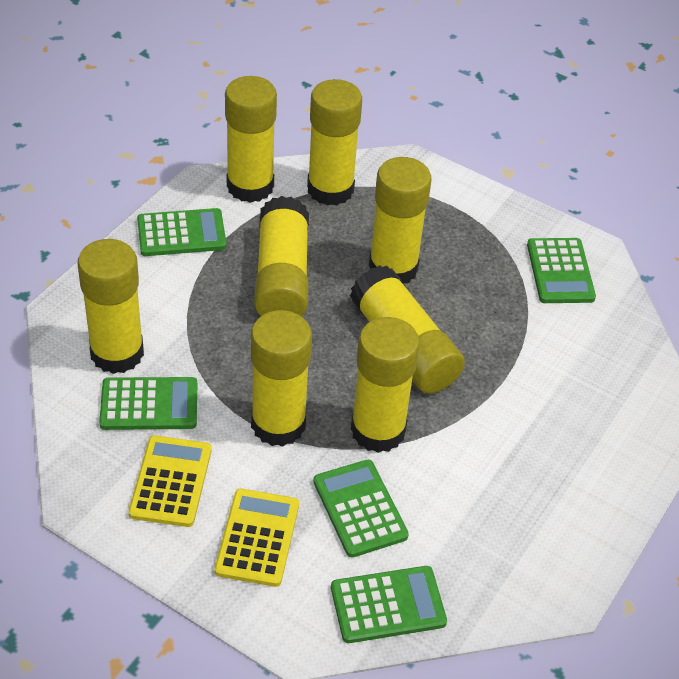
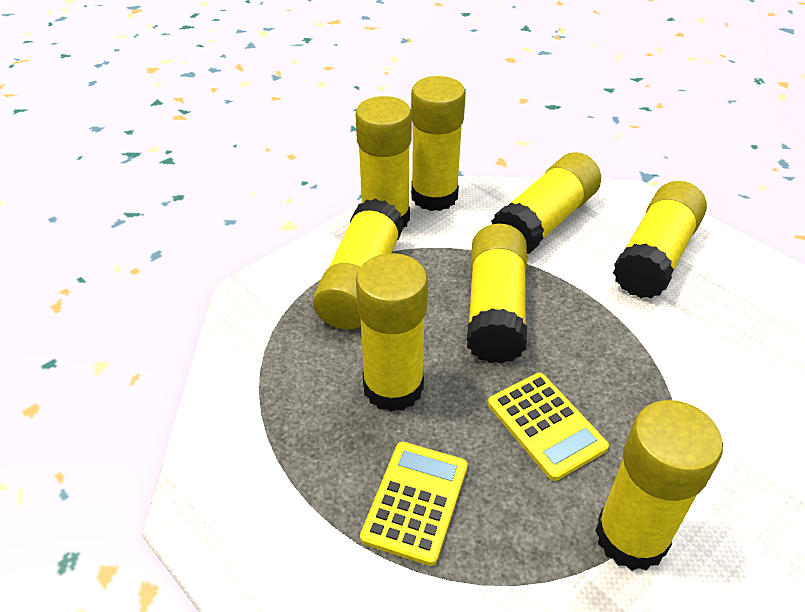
green calculator: [99,377,197,430] [137,208,226,256] [313,460,409,557] [331,566,447,643] [527,238,596,303] = 5 -> none = 0

